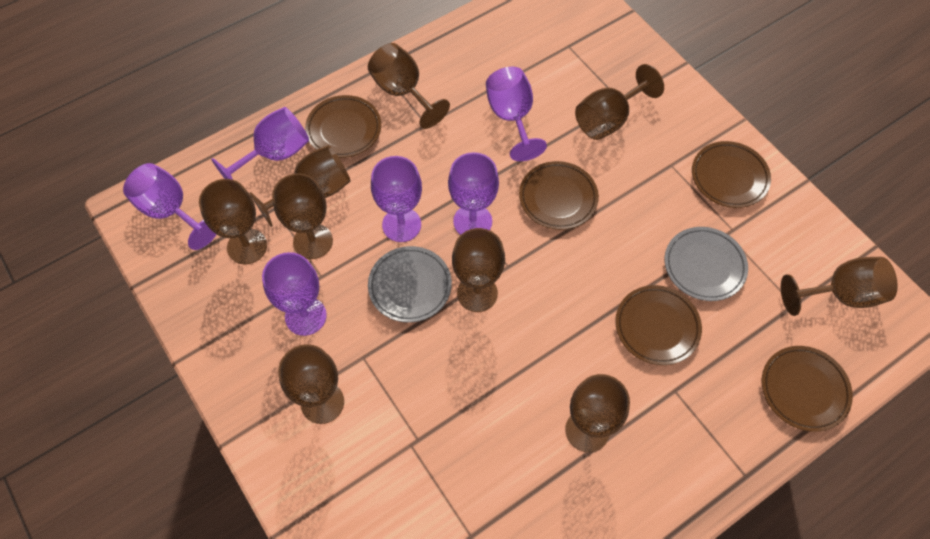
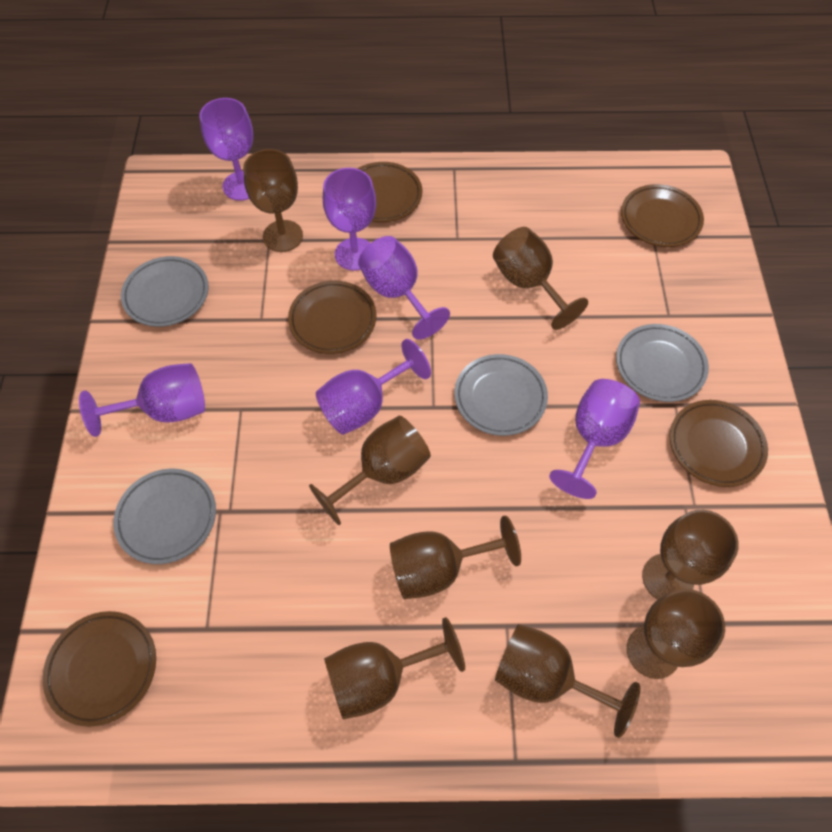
brown goblet: [199,179,267,264] [250,145,350,227] [272,173,333,259] [278,344,344,424] [368,43,450,129] [452,228,505,312] [565,374,630,452] [575,64,664,140] [781,257,898,316] = 9 -> [243,149,303,252] [309,416,431,525] [324,617,465,720] [390,516,521,599] [493,227,588,330] [495,624,640,738] [627,589,725,679] [642,510,739,600] = 8
grey plate: [368,246,452,322] [665,227,748,301] = 2 -> [113,469,216,564] [121,256,209,327] [454,354,548,436] [616,324,709,402] = 4

